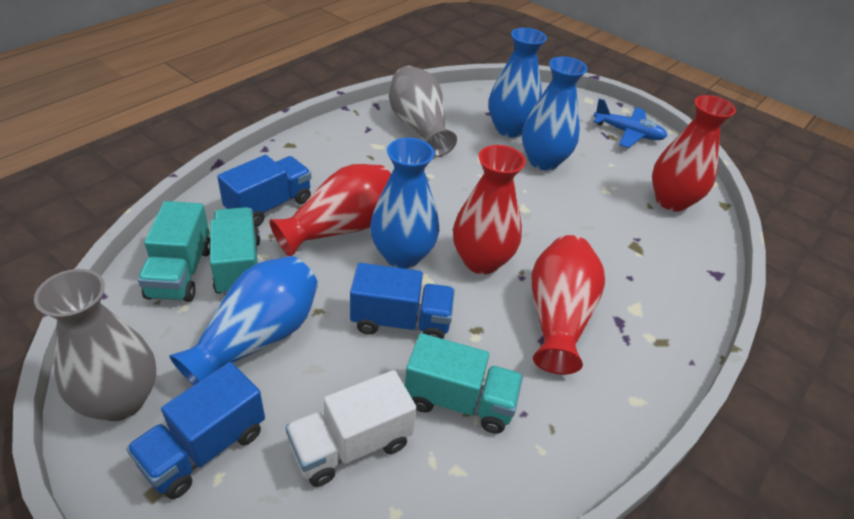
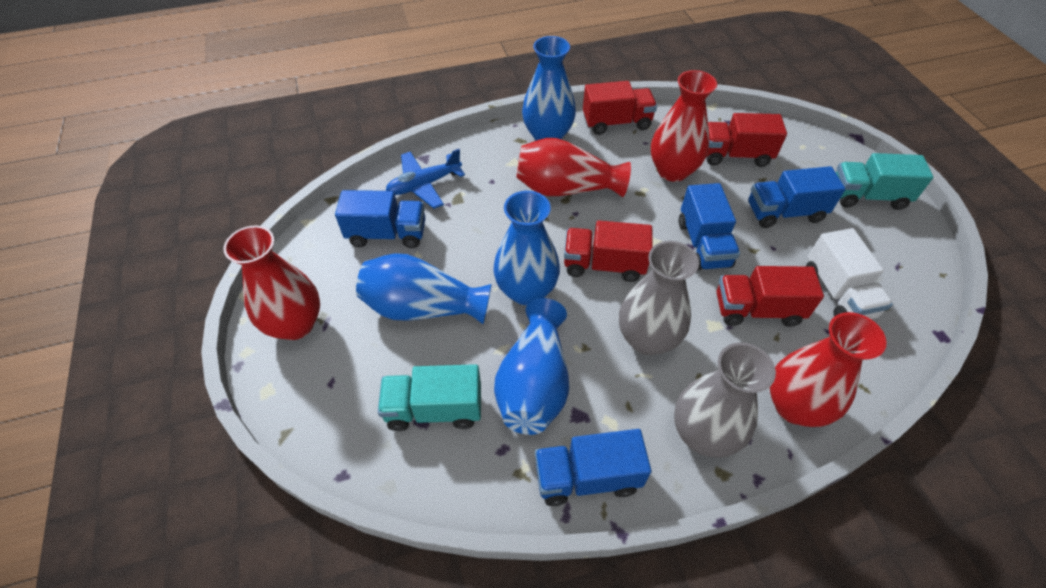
blue truck: [126,362,265,499] [217,155,311,227] [350,263,455,339] = 3 -> [335,190,425,248] [535,429,651,506] [679,183,740,271] [748,166,845,228] = 4
red truck: none = 0 -> [564,220,653,282] [583,81,657,135] [706,113,787,167] [716,266,824,327] = 4
turquoise truck: [138,201,210,302] [210,207,260,296] [405,333,523,434] = 3 -> [378,364,481,431] [836,153,933,210] = 2

